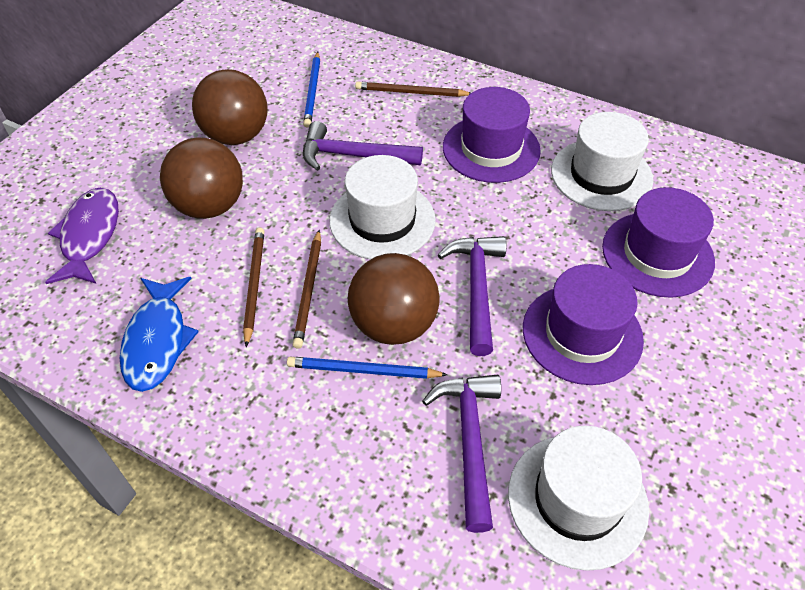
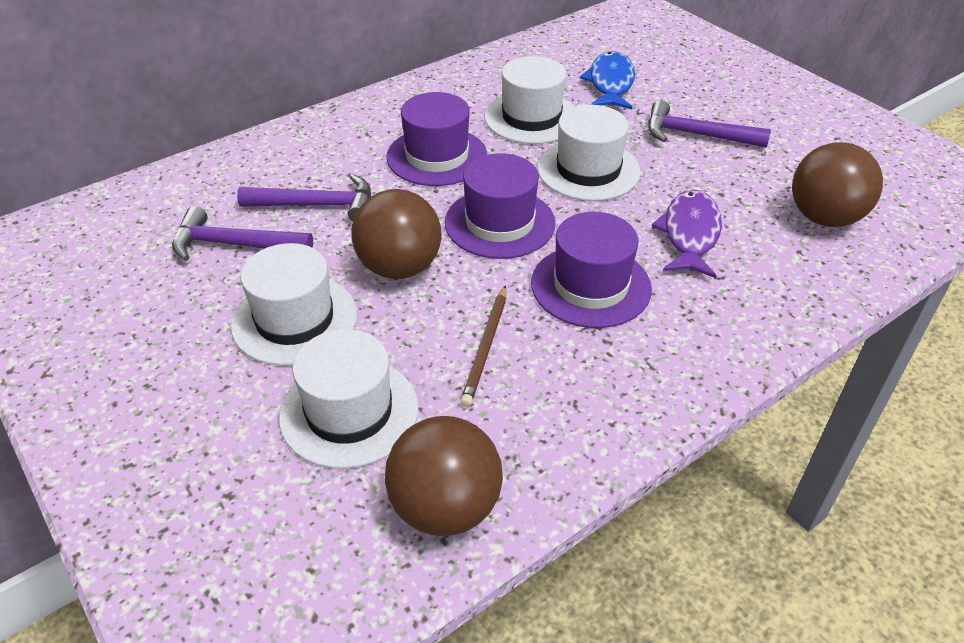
blue pencil: [287,357,448,379] [303,52,320,128] = 2 -> none = 0
brown pencil: [243,227,264,347] [292,230,321,349] [355,81,471,97] = 3 -> [461,285,506,407] = 1
white hat: [329,155,436,260] [508,426,649,571] [551,112,653,211] = 3 -> [231,243,357,366] [279,329,419,469] [484,56,575,144] [537,105,640,201] = 4

